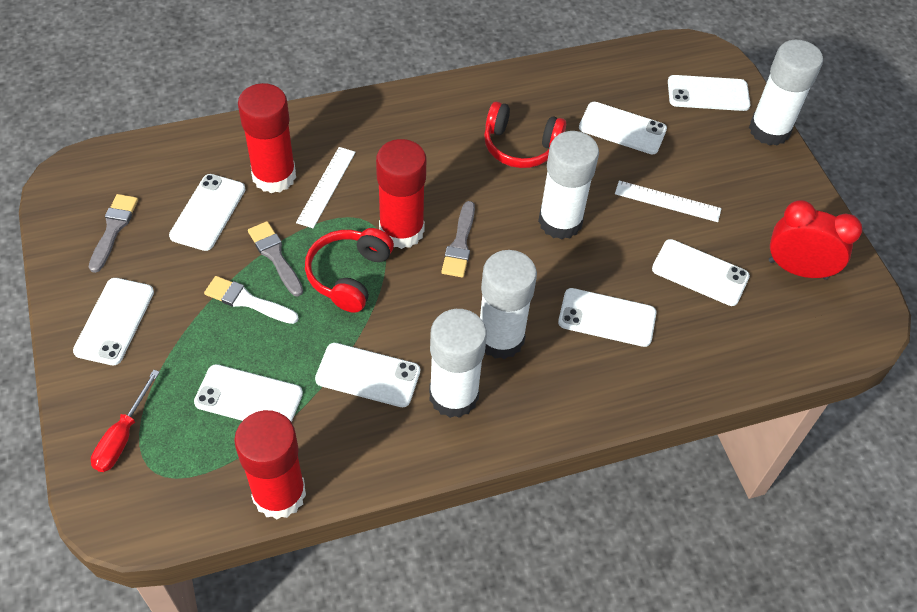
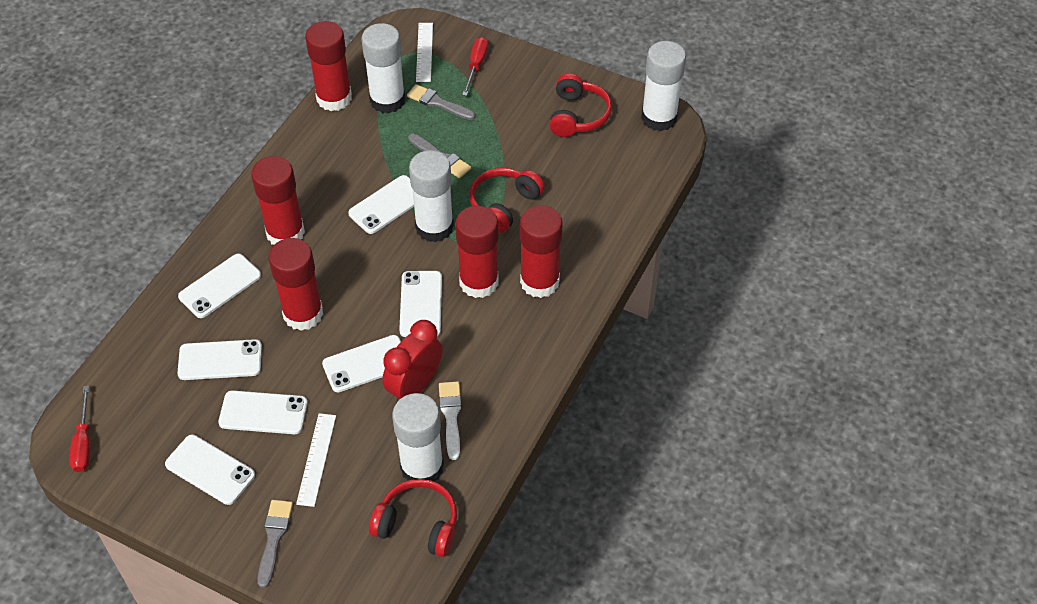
red glue stick: [234,410,306,520] [238,83,296,193] [376,139,427,249] = 3 -> [251,156,305,245] [269,238,323,331] [305,21,352,111] [455,206,498,298] [520,205,563,298] = 5
red headphones: [305,228,394,313] [484,101,566,168] = 2 -> [369,479,457,557] [469,168,545,233] [550,73,612,137] = 3
red screwdriver: [91,370,160,472] = 1 -> [69,386,91,472] [462,37,488,96] = 2
white phone: [73,278,154,365] [169,174,246,251] [194,364,303,422] [315,343,420,407] [558,288,657,347] [579,102,667,154] [652,239,750,306] [668,75,750,111] = 8 -> [165,434,255,505] [177,339,262,380] [178,253,261,318] [218,390,308,434] [322,335,401,392] [348,175,414,234] [399,271,442,337] = 7

